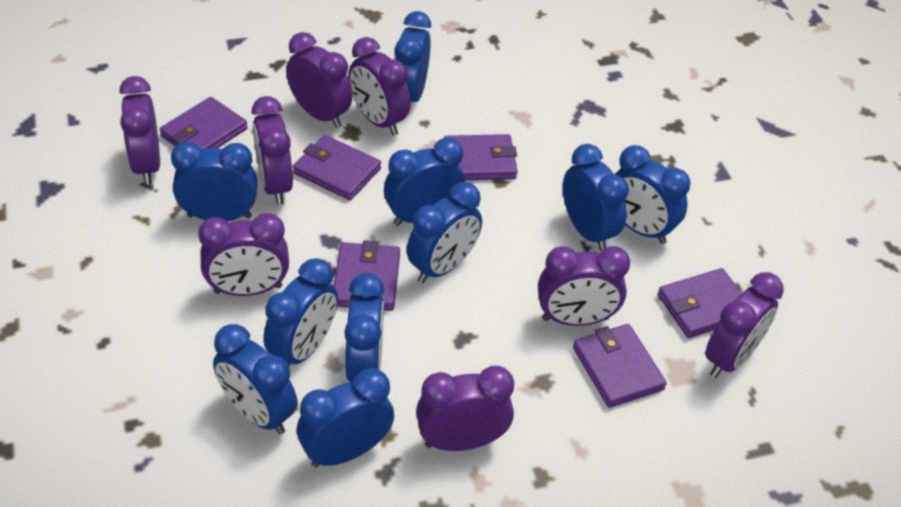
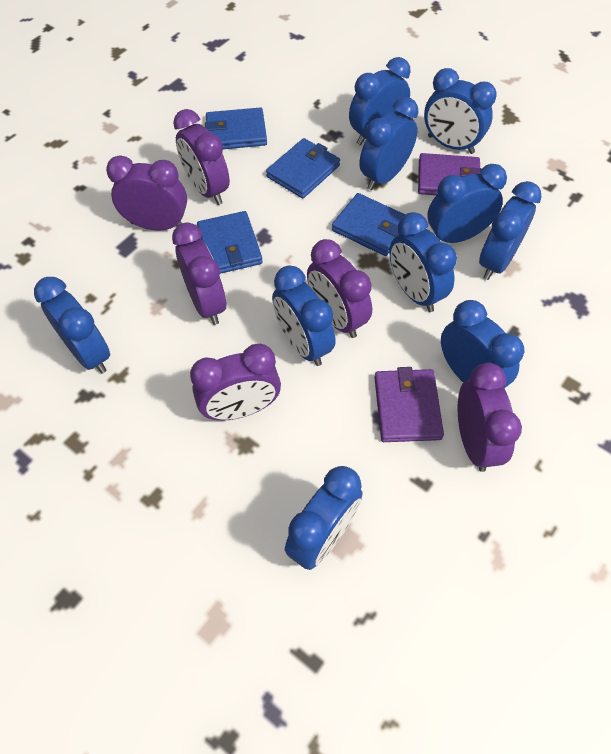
blue wallet: none = 0 -> [197,211,263,274] [205,107,267,149] [266,138,340,198] [332,193,405,256] = 4
purple clock: [119,76,160,185] [198,213,289,296] [251,96,293,205] [286,32,353,128] [349,37,411,136] [416,366,514,451] [538,246,630,326] [705,272,784,378] = 8 -> [106,155,187,231] [172,222,226,325] [173,109,230,205] [190,344,281,421] [307,239,372,338] [458,363,522,472] = 6
purple wallet: [160,97,248,149] [293,135,381,200] [333,240,400,311] [444,134,518,180] [573,324,667,408] [658,268,741,338] = 6 -> [374,367,444,442] [418,153,482,195] = 2

